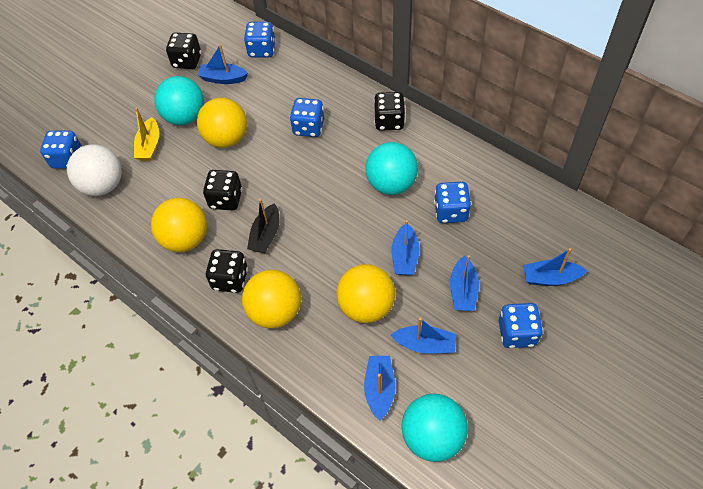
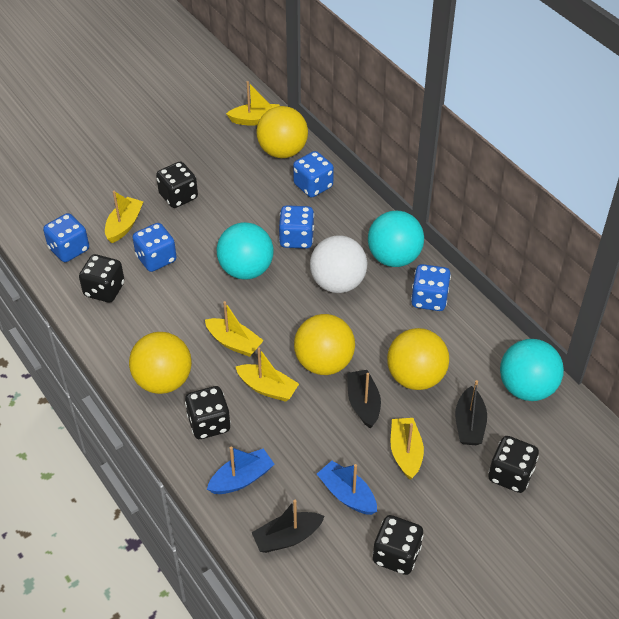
black boat: [247,199,280,253] = 1 -> [252,500,325,553] [347,370,381,428] [455,380,487,445] = 3
black dice: [166,33,201,69] [203,170,242,211] [206,249,248,293] [374,92,405,131] = 4 -> [79,254,125,303] [156,161,198,208] [185,386,231,439] [373,515,424,575] [488,436,539,493] = 5
blue boat: [198,44,248,84] [364,356,395,421] [391,318,456,354] [392,220,420,275] [450,255,479,311] [523,248,587,286] = 6 -> [207,447,275,494] [317,461,377,515] = 2
yellow boat: [134,108,159,161] = 1 -> [105,191,143,243] [205,301,264,357] [226,81,280,126] [236,348,299,402] [391,418,424,480] = 5

